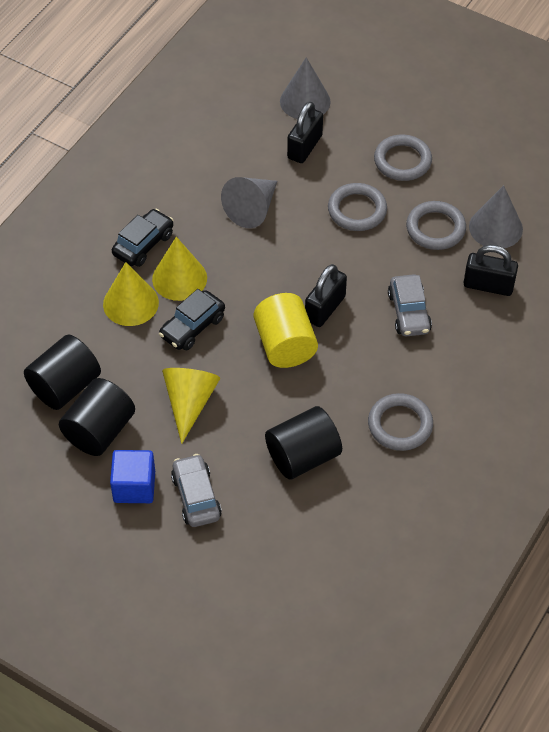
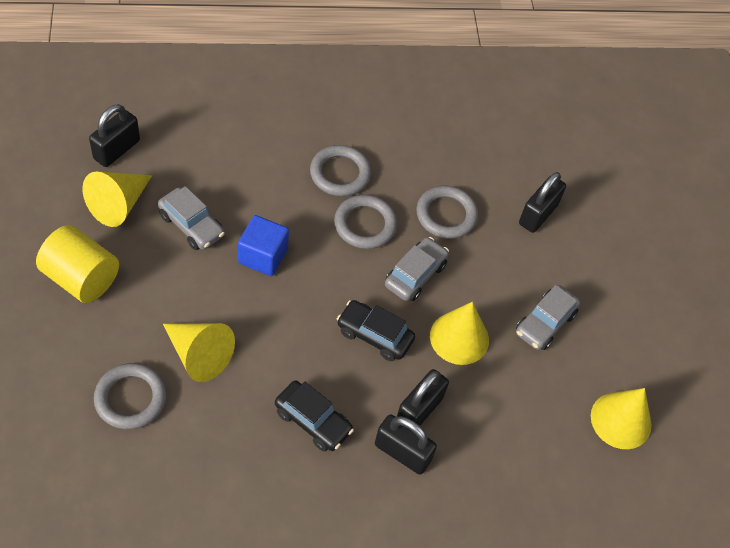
black cylinder: [24,334,101,410] [59,378,135,456] [265,406,342,480] = 3 -> none = 0
black padlock: [287,102,323,163] [305,264,347,327] [464,245,518,296] = 3 -> [89,104,140,167] [375,414,437,475] [397,369,449,426] [519,172,566,233] = 4
grey car: [171,454,222,527] [388,274,432,337] = 2 -> [158,186,225,250] [385,237,449,301] [516,285,580,350] = 3
grey cone: [221,177,277,228] [280,57,331,119] [469,185,523,248] = 3 -> none = 0
yellow cone: [103,262,159,326] [152,237,207,301] [162,368,220,444] = 3 -> [83,172,152,227] [163,323,235,382] [430,302,489,365] [591,388,652,449] = 4

